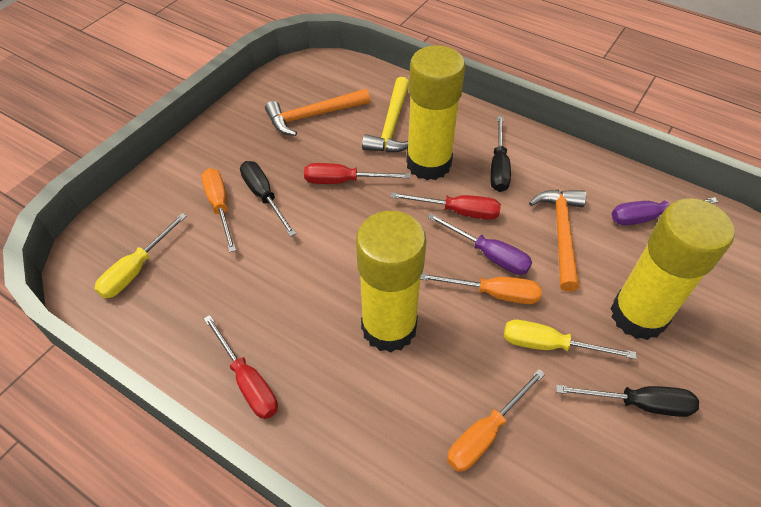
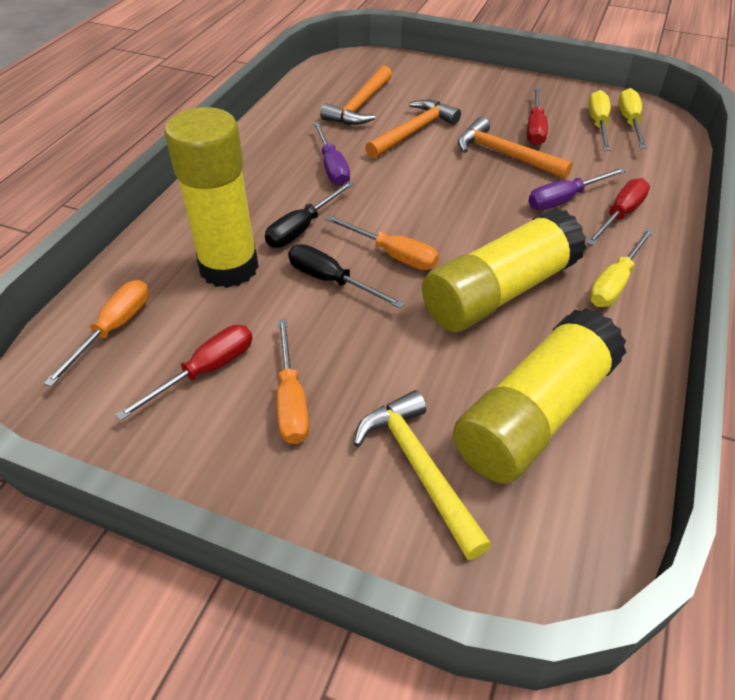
black screwdriver: [240,161,296,237] [490,116,511,192] [556,385,699,417] = 3 -> [265,181,354,248] [288,244,405,308] = 2
orange hammer: [265,89,370,136] [529,190,586,292] = 2 -> [320,66,392,125] [365,99,461,159] [458,117,573,179] = 3
yellow screwdriver: [95,213,187,298] [504,320,637,359] = 2 -> [588,90,610,151] [589,228,654,307] [618,88,647,148] = 3

